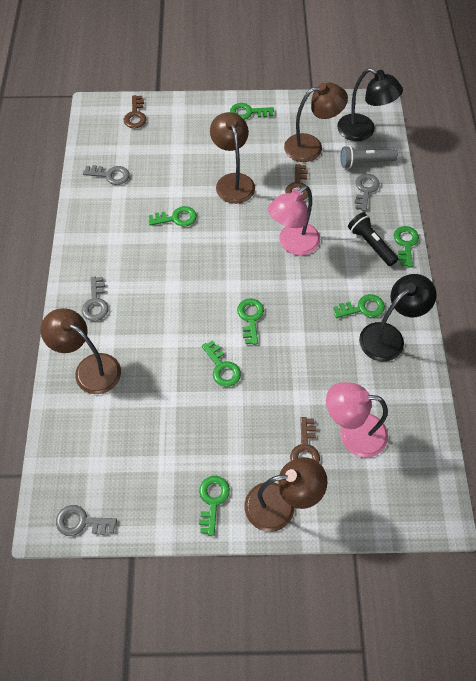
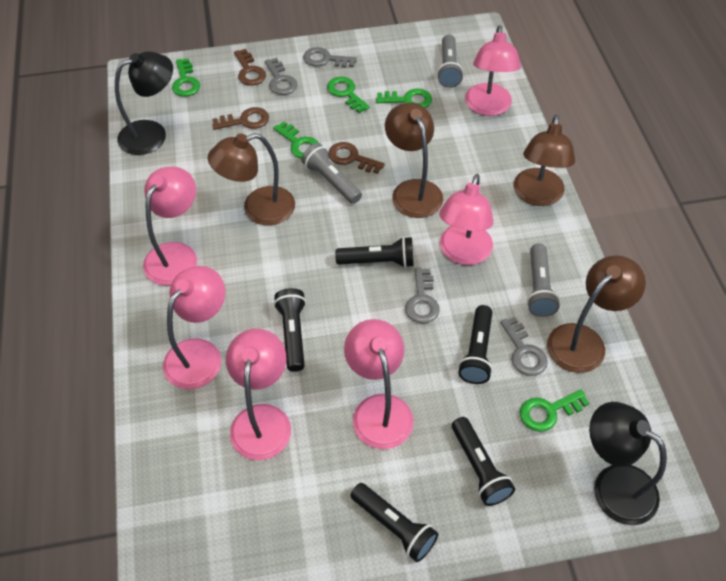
black flashlight: [348,212,398,266] = 1 -> [274,288,306,372] [335,237,414,268] [350,483,438,562] [452,417,515,506] [458,305,493,384] = 5
green key: [148,206,197,227] [199,476,230,536] [202,340,241,387] [230,103,274,120] [237,298,264,345] [333,294,385,318] [394,226,419,267] = 7 -> [172,58,200,97] [274,122,319,159] [327,76,370,113] [376,89,432,108] [520,389,589,432] = 5
grey flashlight: [340,145,398,169] = 1 -> [301,143,362,204] [437,34,464,88] [527,243,560,317] = 3
pink lamp: [268,186,320,256] [326,382,388,457] = 2 -> [143,167,197,285] [163,266,225,389] [226,329,291,460] [344,319,414,449] [439,174,493,265] [465,25,521,116] = 6

